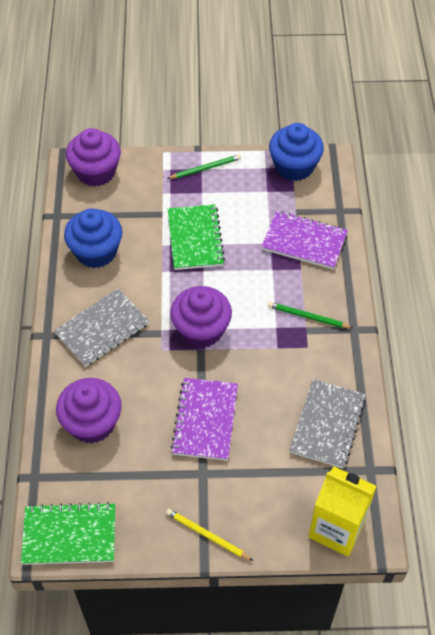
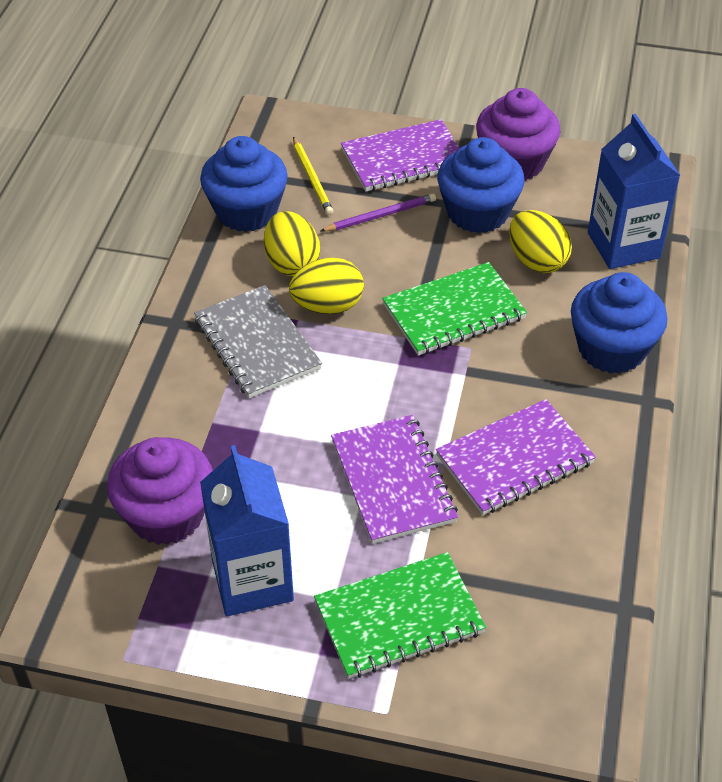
blue carton: none = 0 -> [200,445,294,616] [588,114,680,269] = 2
blue cupcake: [64,209,122,268] [269,123,324,181] = 2 -> [200,136,288,232] [437,137,524,233] [571,272,667,374] = 3
green pencil: [167,154,241,179] [268,302,353,328] = 2 -> none = 0
grey notebook: [54,288,149,367] [289,379,366,468] = 2 -> [194,285,322,398] = 1
purple cupcake: [56,378,122,443] [66,128,121,187] [170,286,232,348] = 3 -> [107,437,213,545] [476,88,560,181] = 2
purple notebook: [171,378,238,461] [261,211,348,270] = 2 -> [331,415,458,544] [341,119,460,191] [436,399,596,515] = 3
purple pencil: none = 0 -> [320,194,436,232] = 1
yellow carton: [309,467,377,557] = 1 -> none = 0
yellow egg: none = 0 -> [264,211,320,276] [289,258,364,314] [509,210,572,273] = 3

